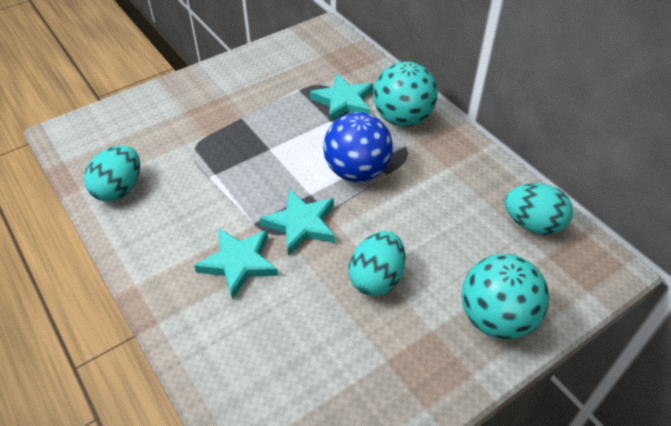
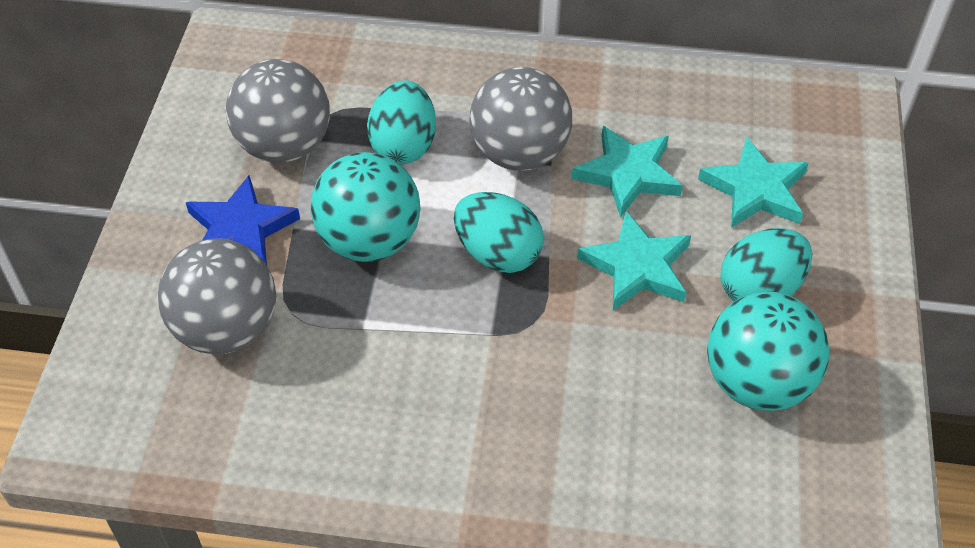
blue ball: [323,112,393,182] = 1 -> none = 0
blue star: none = 0 -> [186,175,300,265] = 1
grey ball: none = 0 -> [158,238,276,354] [226,59,330,163] [470,67,572,171] = 3

